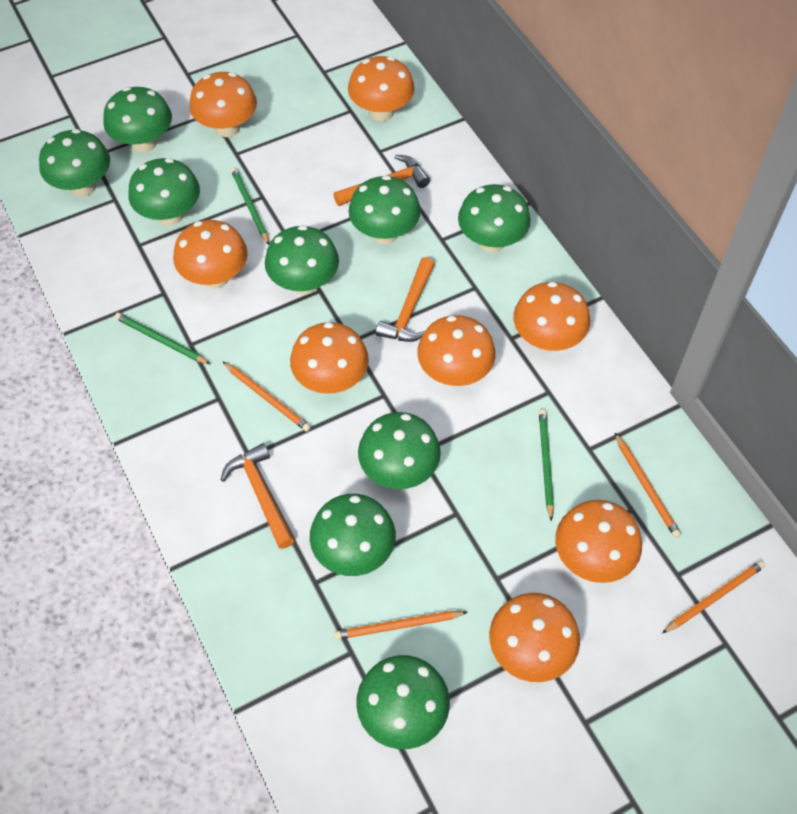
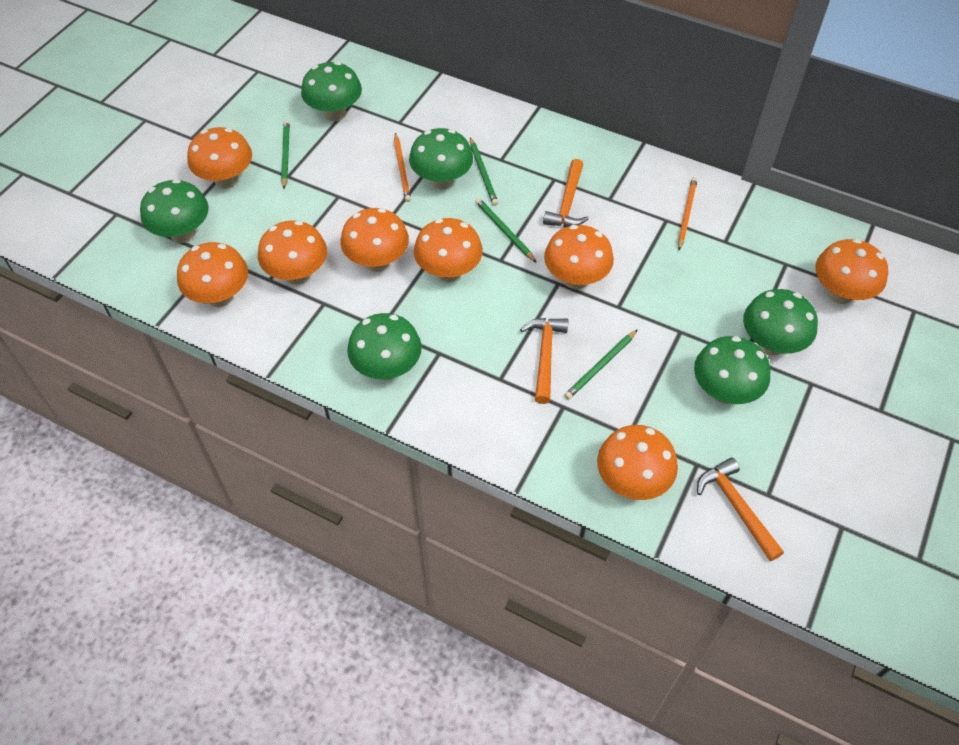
green mushroom: [39,129,110,197] [103,87,172,153] [128,158,200,226] [265,225,339,295] [310,494,396,576] [349,175,421,244] [356,655,450,749] [358,412,441,489] [458,184,531,252] = 9 -> [140,179,209,243] [301,61,362,122] [347,313,422,380] [409,128,473,190] [694,336,771,404] [743,289,818,355] = 6
green pencil: [115,312,211,365] [231,167,269,245] [539,409,554,521] = 3 -> [281,120,290,189] [470,137,498,206] [475,198,537,263] [564,329,638,399] = 4
orange pencil: [223,362,311,432] [334,611,468,640] [615,433,681,538] [662,561,765,633] = 4 -> [394,133,411,202] [678,177,698,250] = 2

